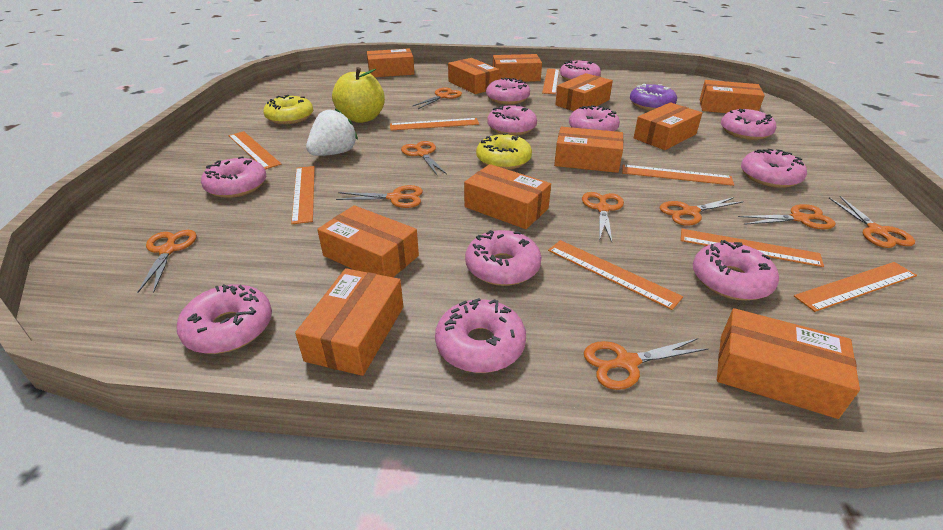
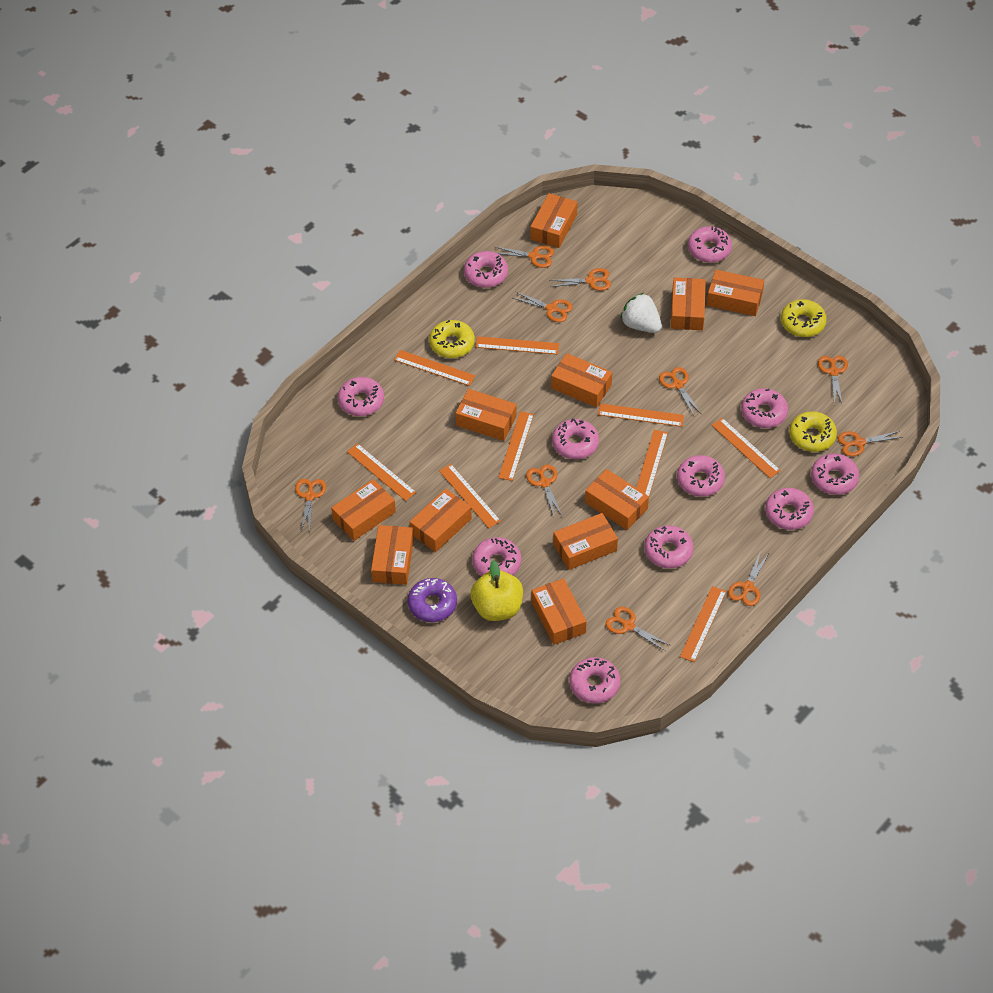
orange ruler: [228,131,281,169] [291,166,315,224] [390,118,479,131] [542,69,559,94] [548,240,683,310] [622,165,734,186] [681,229,824,267] [794,262,917,312] = 8 -> [347,443,416,501] [394,350,475,386] [439,464,501,528] [476,336,559,355] [498,411,534,481] [598,403,684,427] [636,430,668,496] [680,586,726,662] [712,418,781,478] = 9
orange scissors: [137,230,197,293] [336,185,423,208] [401,141,447,175] [413,88,462,109] [582,192,624,242] [584,338,709,390] [659,197,744,226] [738,204,836,229] [829,196,915,248] = 9 -> [295,479,326,531] [496,246,554,268] [513,292,573,322] [526,465,563,517] [549,268,611,291] [605,607,671,651] [659,367,701,416] [728,553,768,606] [818,356,848,406] [838,431,902,457] = 10
yellow donut: [263,95,313,124] [476,133,532,170] = 2 -> [429,320,475,358] [781,299,827,337] [789,411,837,452] = 3

